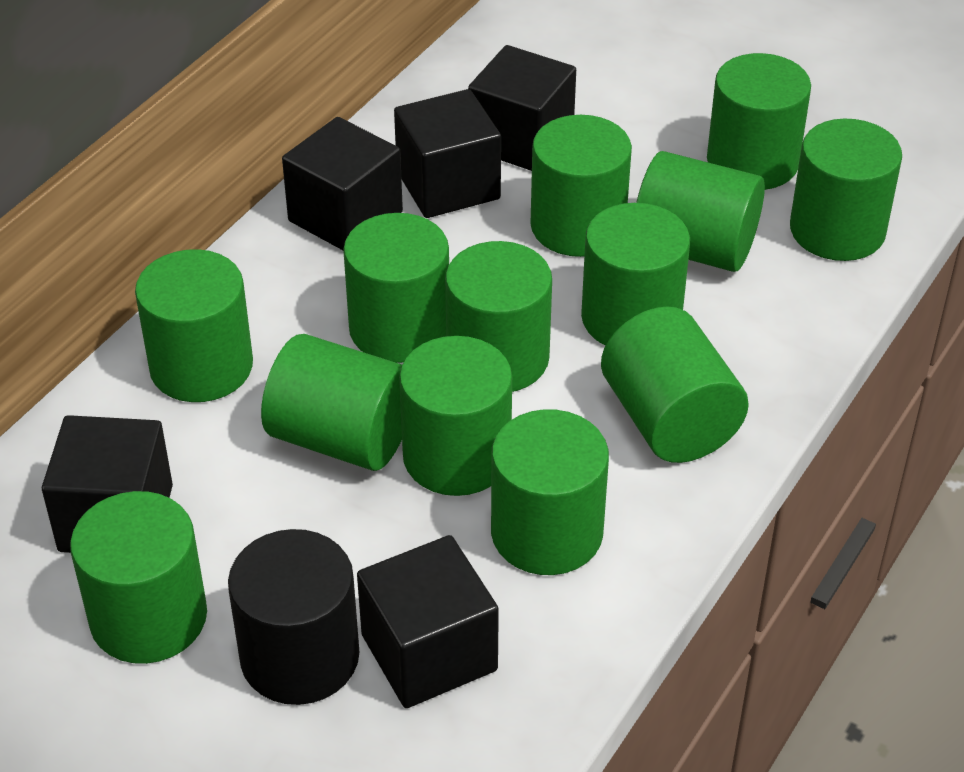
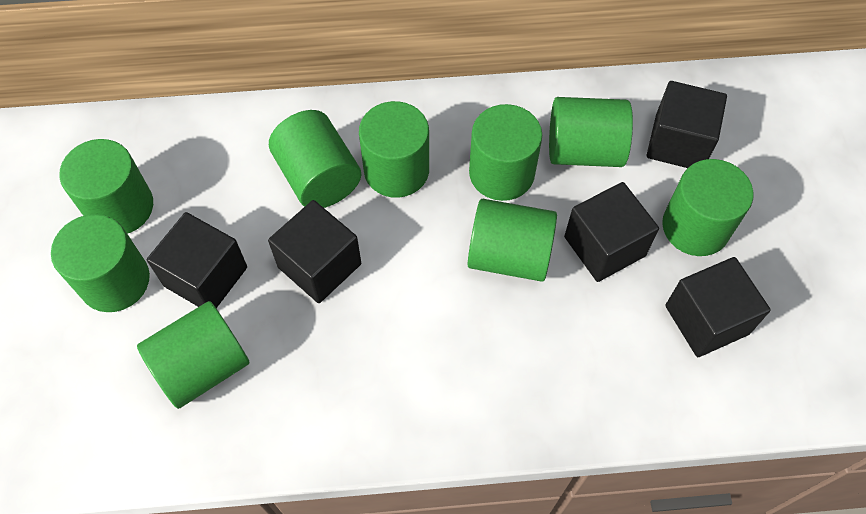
black cylinder: [228,529,359,705] = 1 -> none = 0
green cylinder: [70,491,207,664] [135,249,253,402] [261,334,402,471] [343,213,449,363] [399,336,512,496] [445,241,552,392] [491,409,609,575] [530,115,632,257] [581,203,690,346] [601,307,749,463] [636,151,765,272] [707,53,811,190] [790,119,902,261] = 13 -> [51,214,150,312] [59,139,153,234] [137,301,250,409] [269,110,361,208] [359,101,429,198] [468,199,557,282] [469,104,542,201] [549,97,633,167] [662,159,754,256] = 9

